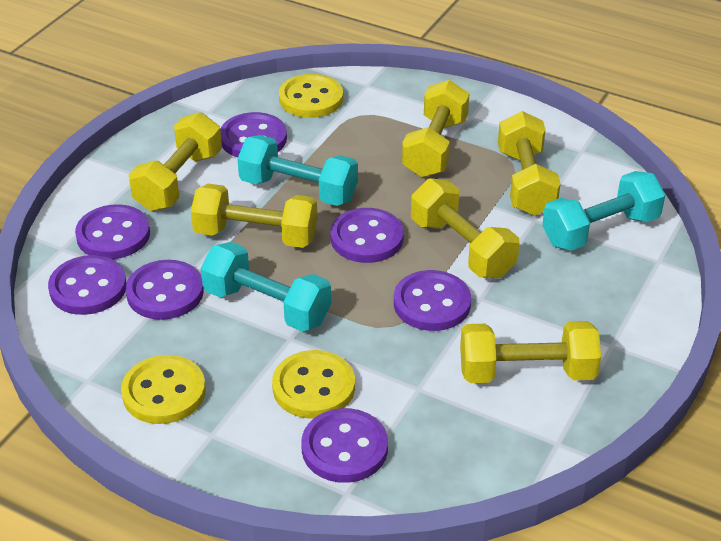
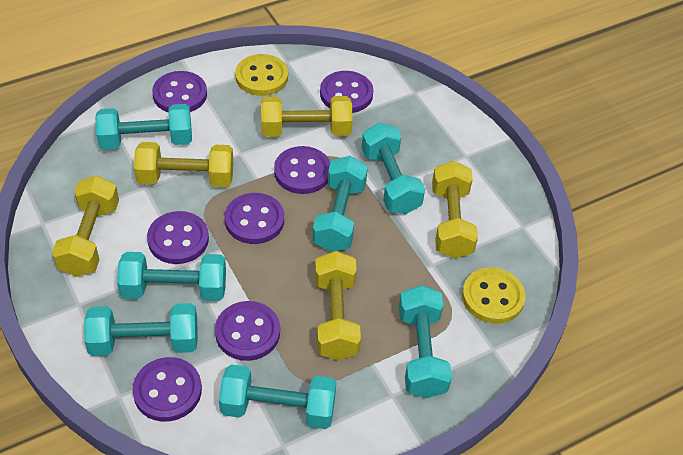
turquoise dumbbell: [201,242,331,332] [237,135,358,206] [542,171,665,251] = 3 -> [84,303,198,356] [95,104,192,150] [117,252,226,301] [219,364,336,429] [313,156,368,252] [361,123,425,214] [399,285,452,398] = 7
yellow button: [121,355,206,424] [272,350,355,419] [279,74,343,118] = 3 -> [235,54,288,96] [462,267,525,324] = 2
yellow dumbbell: [129,112,222,211] [191,184,317,248] [402,80,470,177] [411,178,519,278] [460,321,601,383] [498,111,561,216] = 6 -> [52,176,119,277] [134,142,233,187] [261,96,353,137] [315,251,361,360] [432,161,478,259] = 5

